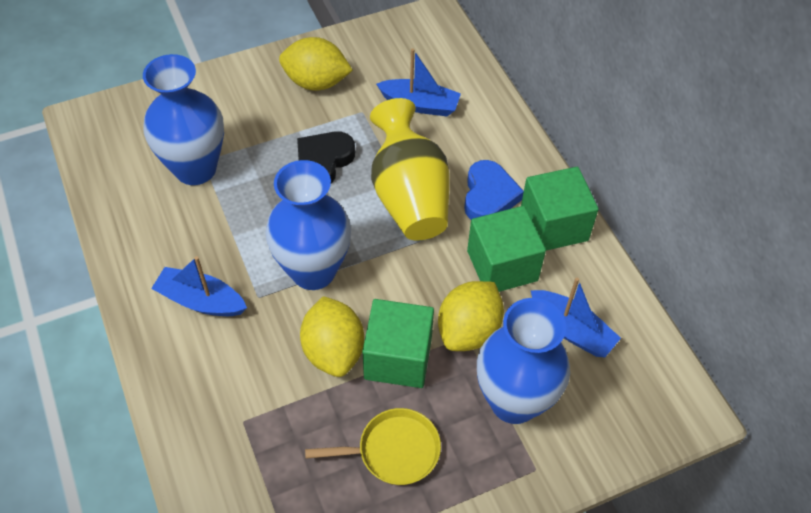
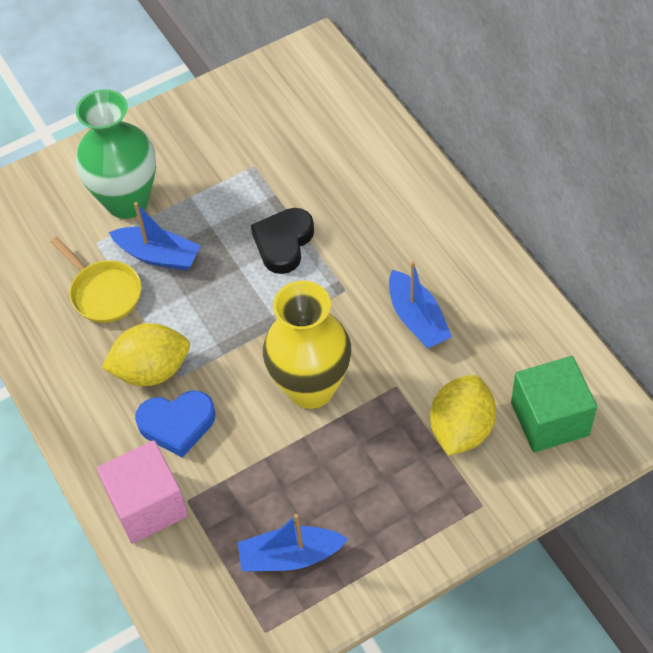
blue vase: [143,54,224,185] [265,160,351,290] [477,298,570,424] = 3 -> none = 0
green cube: [362,299,434,388] [467,206,546,292] [521,167,599,251] = 3 -> [511,356,597,452] = 1
green vase: none = 0 -> [76,89,156,219] = 1
pink cube: none = 0 -> [97,440,188,544] = 1
yellow lemon: [279,37,353,91] [300,296,364,377] [438,281,504,351] = 3 -> [101,323,190,386] [430,375,496,456] = 2

